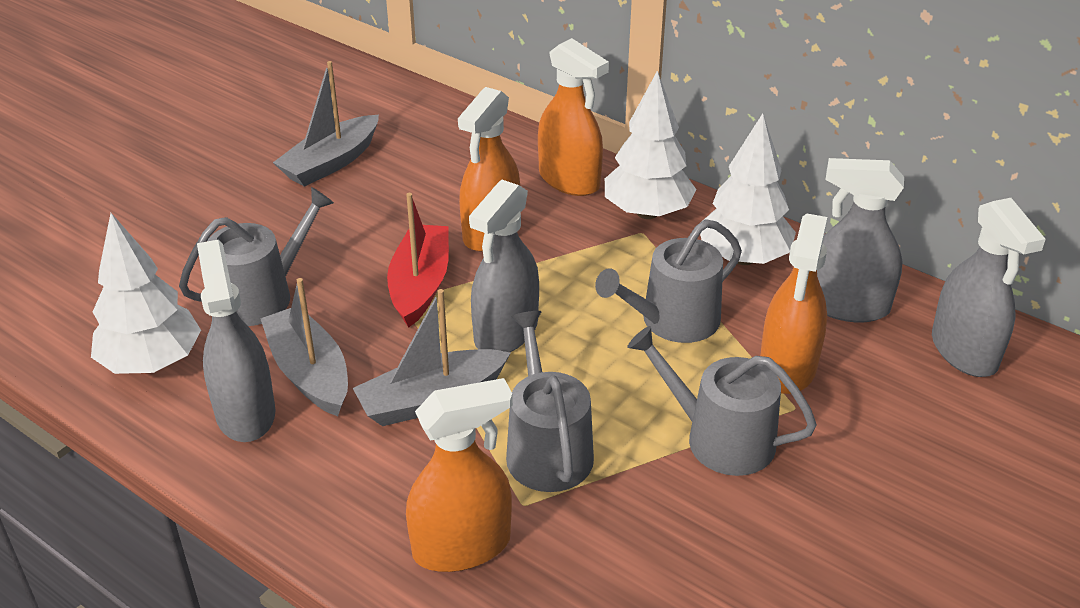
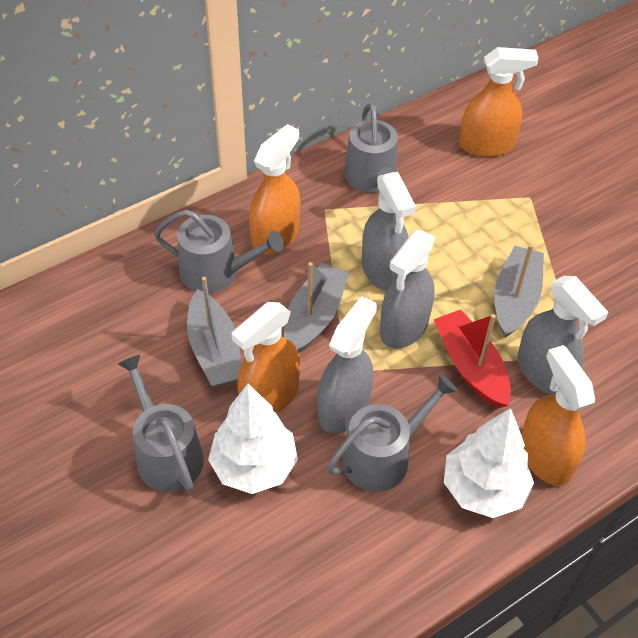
white tree: [91,213,201,374] [605,71,697,219] [700,113,796,265] = 3 -> [208,384,298,494] [444,408,534,518] = 2

